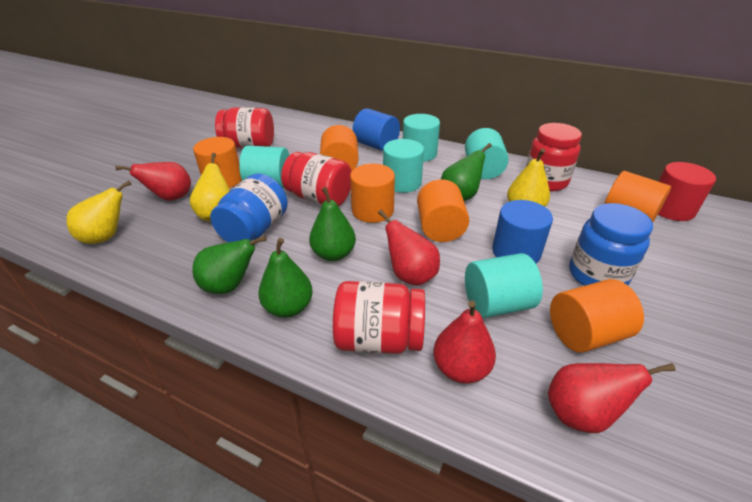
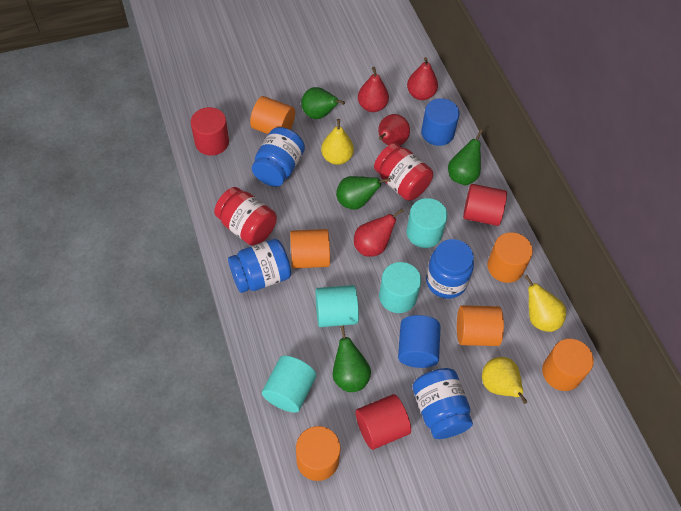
blue jar: [210,173,288,242] [569,203,653,286] = 2 -> [228,239,291,293] [252,127,305,187] [413,368,473,439] [426,239,474,299] = 4
red cylinder: [658,162,716,221] = 1 -> [191,107,229,156] [356,394,411,450] [463,184,507,226] = 3
red jar: [215,107,274,148] [281,152,352,206] [333,281,425,354] [526,123,582,191] = 4 -> [214,187,277,246] [374,143,433,201] = 2
turquoise cylinder: [239,146,289,188] [383,139,424,193] [403,114,440,162] [465,128,509,179] [465,253,543,318] = 5 -> [262,356,316,413] [315,285,359,327] [379,262,421,313] [406,198,448,248] = 4

